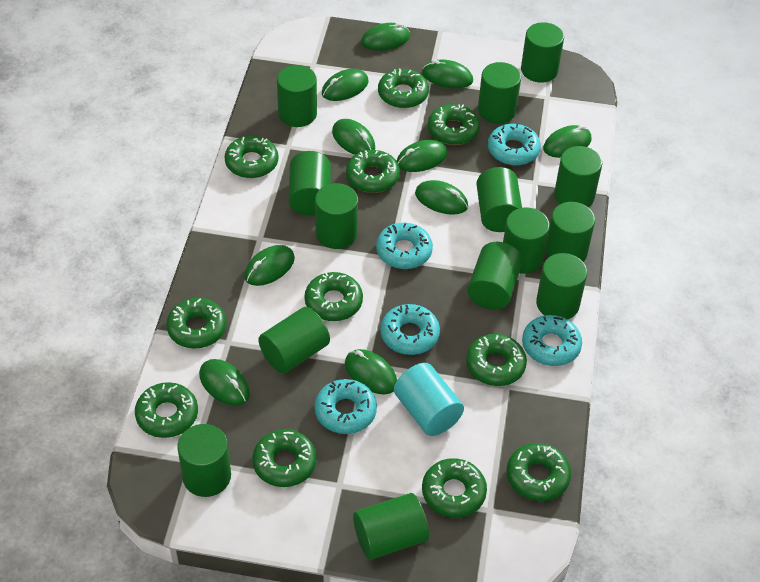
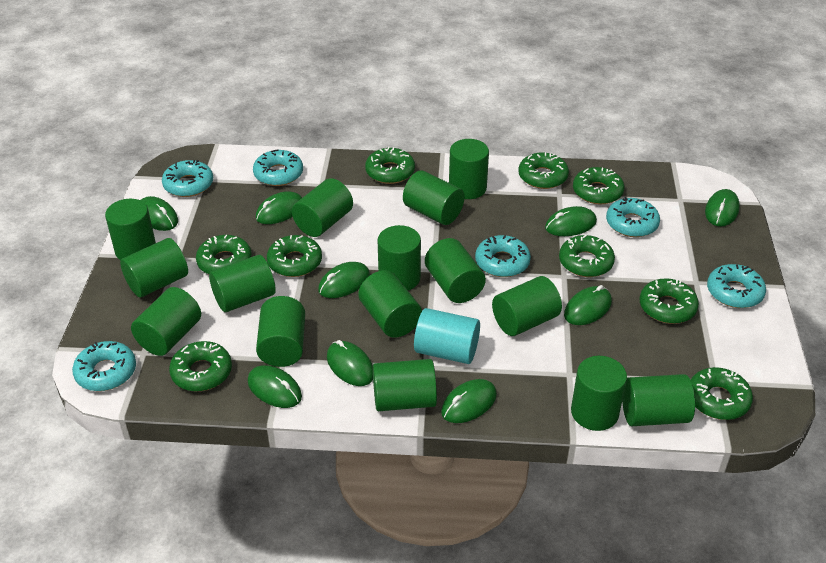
green cylinder: [177,424,231,497] [258,307,330,374] [277,65,317,127] [289,151,331,216] [315,183,358,249] [353,493,429,560] [467,242,523,310] [477,167,522,232] [478,62,521,124] [503,208,550,274] [521,22,564,83] [536,253,587,319] [545,202,595,262] [554,146,602,207] = 14 -> [105,199,156,260] [120,238,188,298] [131,287,201,356] [209,255,276,312] [256,296,305,367] [292,178,353,237] [358,270,422,338] [373,359,437,411] [377,225,421,291] [403,170,465,225] [425,238,486,303] [449,139,489,199] [492,276,562,336] [571,356,627,431] [622,374,695,426] = 15
green donut: [135,382,198,438] [166,298,227,349] [225,136,278,178] [252,429,317,487] [304,272,363,321] [346,150,400,193] [378,68,429,108] [422,458,487,518] [428,104,480,145] [466,334,527,386] [507,443,571,501] = 11 -> [169,341,232,391] [196,235,252,274] [267,235,322,277] [365,147,415,184] [518,153,569,189] [559,235,615,277] [573,167,625,205] [640,278,699,324] [691,367,753,420] = 9
green mouse: [199,359,250,406] [244,245,295,286] [322,69,368,101] [332,119,375,155] [345,349,397,394] [361,23,410,51] [397,140,447,172] [415,180,468,215] [422,60,473,89] [543,125,591,158] = 10 -> [141,196,178,231] [248,365,302,408] [256,191,302,224] [318,262,370,298] [327,340,373,386] [441,379,497,423] [545,206,597,236] [564,285,612,325] [705,189,740,227] = 9
turquoise donut: [315,379,377,434] [376,223,433,269] [380,304,440,355] [488,124,541,165] [522,315,582,366] = 5 -> [72,341,136,391] [162,160,213,197] [253,150,303,186] [475,235,531,277] [606,197,660,237] [707,264,766,308] = 6

